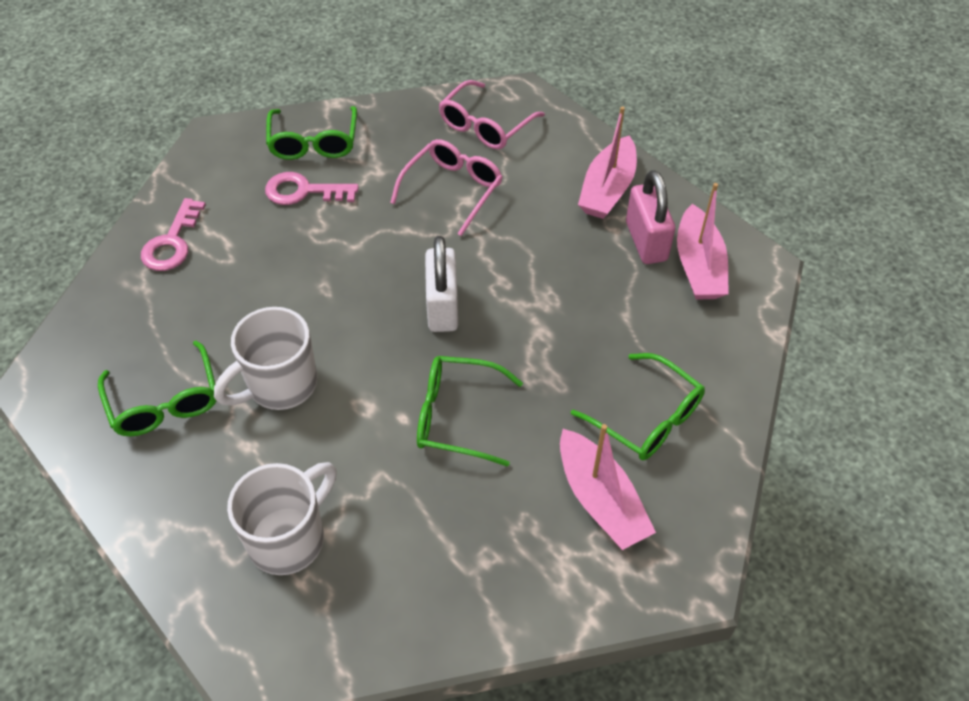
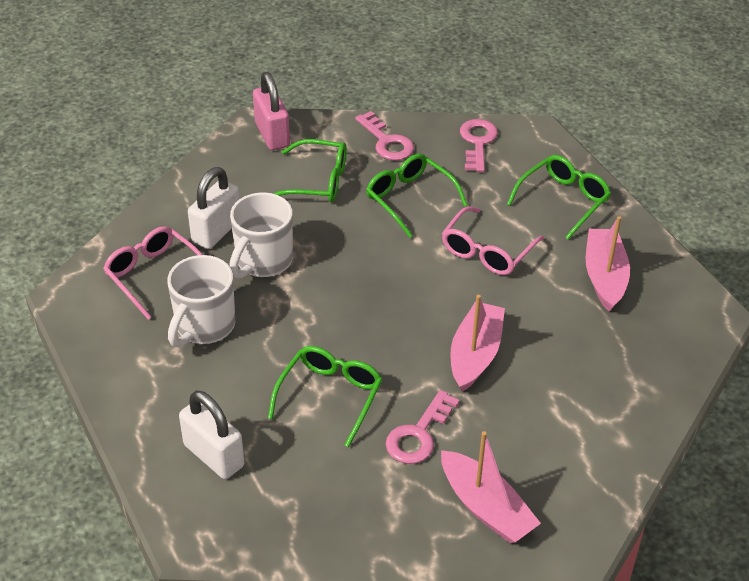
pink key: [141,198,206,271] [265,172,359,205] = 2 -> [355,111,414,161] [386,390,460,464] [460,119,498,172] = 3
white padlock: [425,236,458,332] = 1 -> [179,391,244,479] [188,167,240,249] = 2

